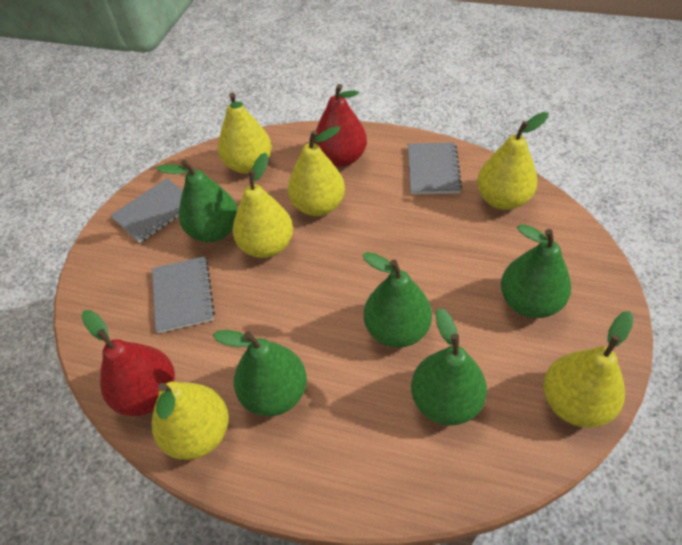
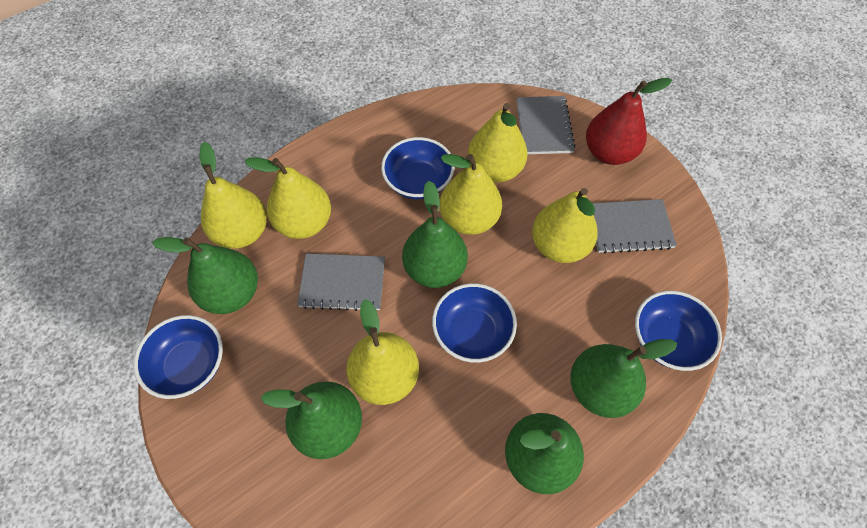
blue bowl: none = 0 -> [134,315,223,399] [381,137,455,199] [432,283,517,363] [635,291,722,371] = 4
red pear: [82,310,175,416] [313,84,367,167] = 2 -> [586,78,672,165] = 1

